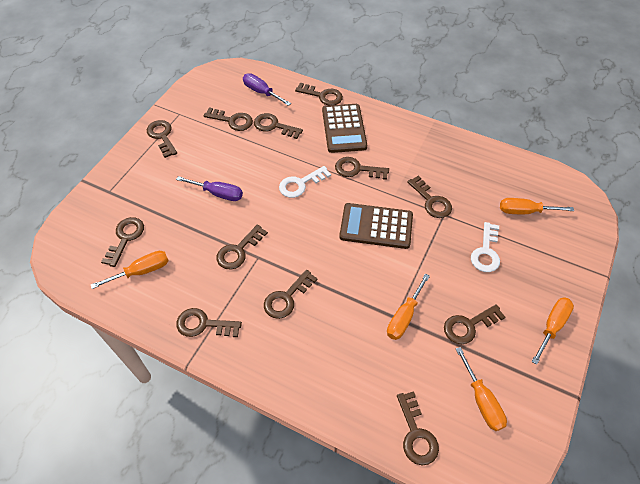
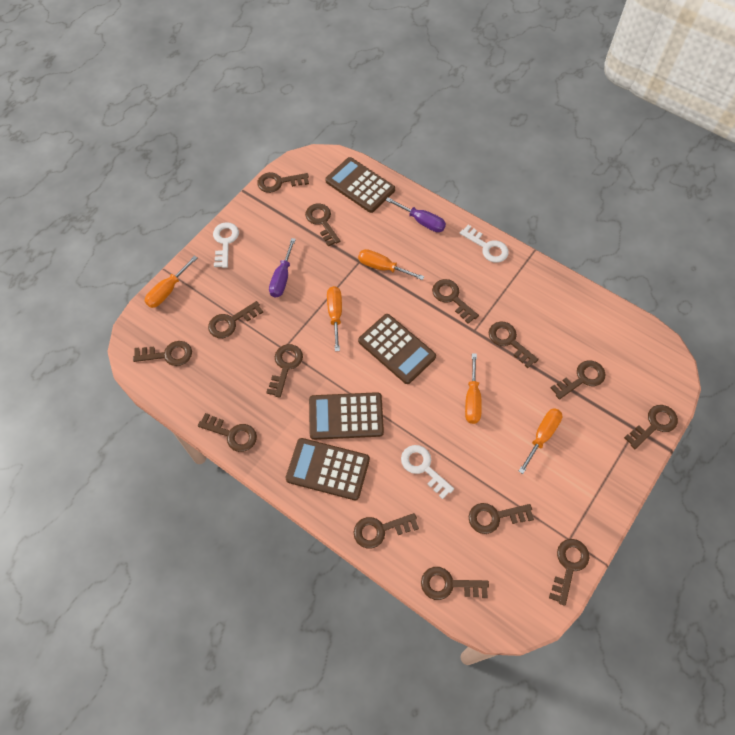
brown calculator: [322,104,367,153] [339,203,413,249] = 2 -> [286,438,370,500] [309,392,384,440] [325,157,395,213] [358,314,436,384] = 4
brown key: [101,217,144,267] [147,120,177,158] [176,308,242,337] [204,107,253,131] [217,224,268,269] [254,113,303,139] [264,270,317,319] [295,83,343,105] [335,157,389,180] [397,391,439,465] [407,175,452,218] [444,304,505,344] = 12 -> [133,341,192,366] [198,413,257,452] [208,301,263,338] [257,172,309,193] [266,344,303,398] [305,204,340,246] [353,513,419,549] [421,567,489,600] [432,279,479,324] [469,503,534,534] [489,322,539,368] [549,539,590,606] [551,360,606,400] [624,405,678,449] = 14
white key: [279,166,331,198] [471,222,500,272] = 2 -> [213,222,239,268] [401,445,454,499] [460,225,509,263] = 3

